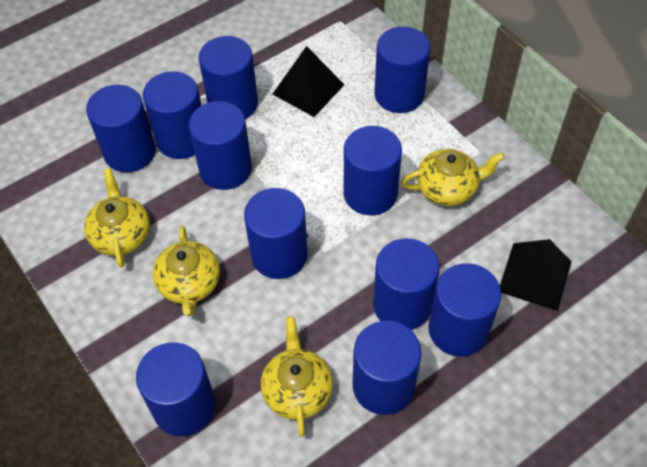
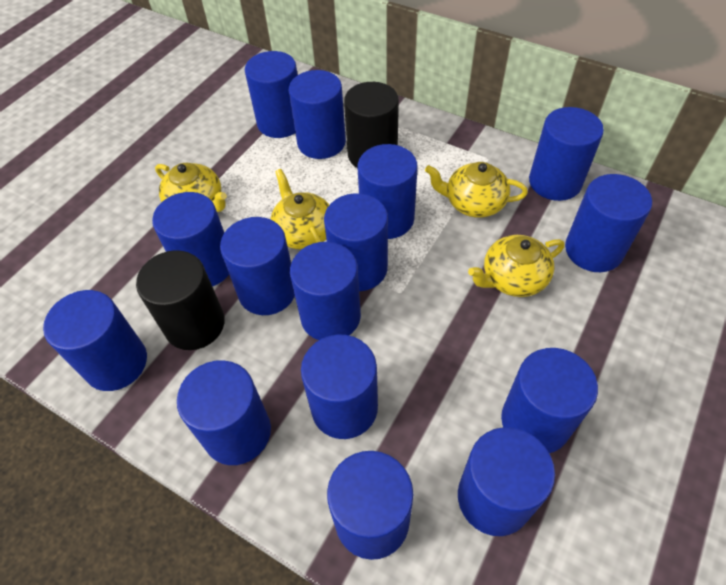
black cylinder: none = 0 -> [136,250,225,350] [344,82,399,168] = 2
black pyramid: [273,46,345,117] [500,239,572,311] = 2 -> none = 0
blue cylinder: [86,85,156,173] [136,342,215,436] [143,71,202,159] [188,101,252,190] [199,36,258,119] [244,188,308,279] [344,126,402,215] [353,321,422,415] [373,238,440,330] [374,27,431,113] [429,263,501,357] = 11 -> [43,290,147,391] [152,192,229,287] [177,360,271,465] [220,217,295,315] [245,51,298,138] [289,70,346,159] [290,242,361,340] [301,334,378,439] [324,193,388,291] [327,451,413,560] [358,144,418,239] [458,427,555,536] [501,348,598,453] [529,107,604,201] [565,174,652,272] = 15

